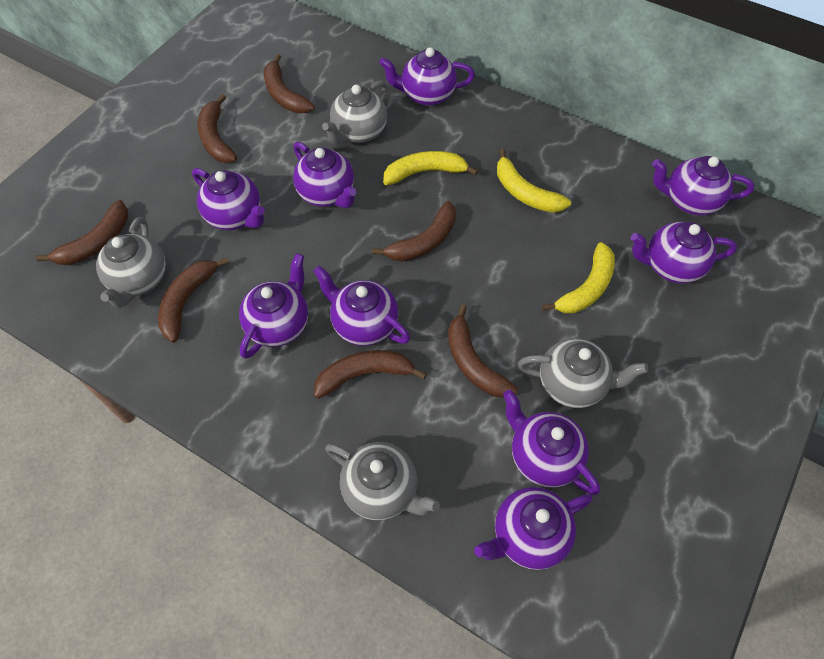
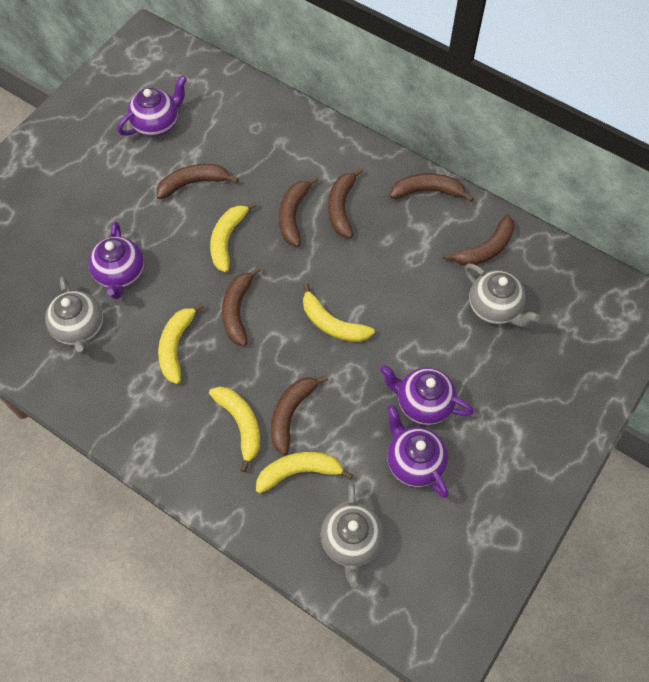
grey teapot: [96,217,166,308] [322,80,388,144] [325,442,440,520] [518,338,648,408] = 4 -> [45,277,103,355] [321,483,384,588] [465,263,540,327] = 3
purple teapot: [192,168,265,230] [239,253,308,359] [293,142,357,208] [313,266,410,346] [379,47,475,106] [474,487,592,570] [503,389,600,495] [630,222,737,284] [652,156,754,215] = 9 -> [88,221,144,299] [117,75,187,137] [380,365,474,425] [387,405,448,498] = 4
yellow banana: [383,151,478,185] [497,149,571,213] [542,242,615,313] = 3 -> [158,303,204,384] [209,386,260,472] [210,202,257,272] [256,452,353,494] [303,283,375,342] = 5

